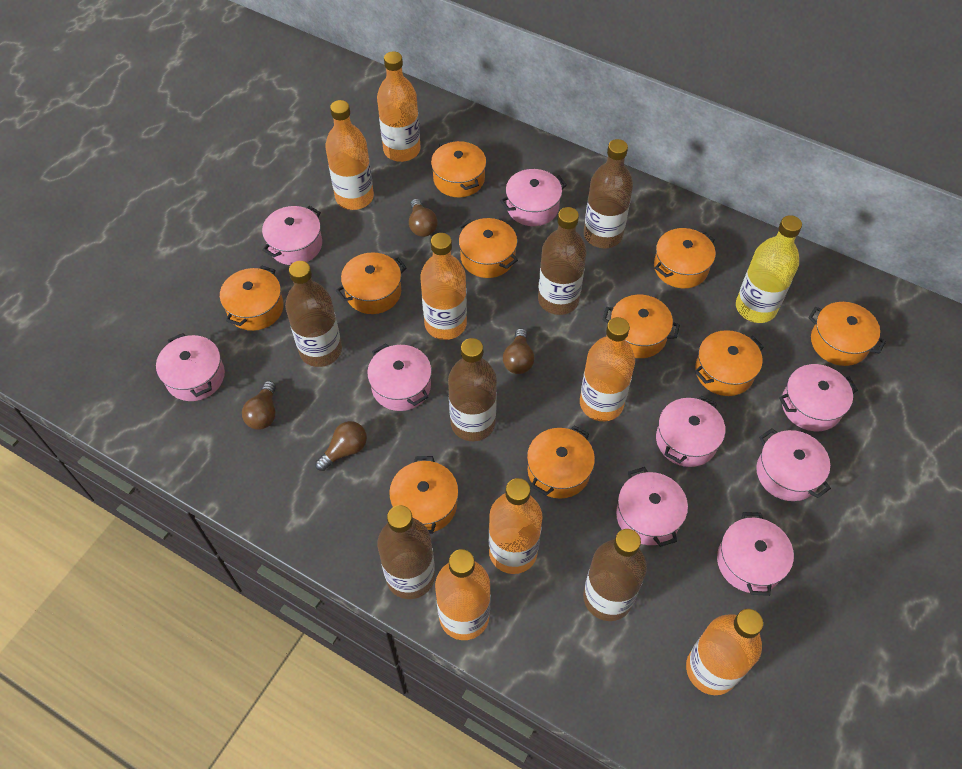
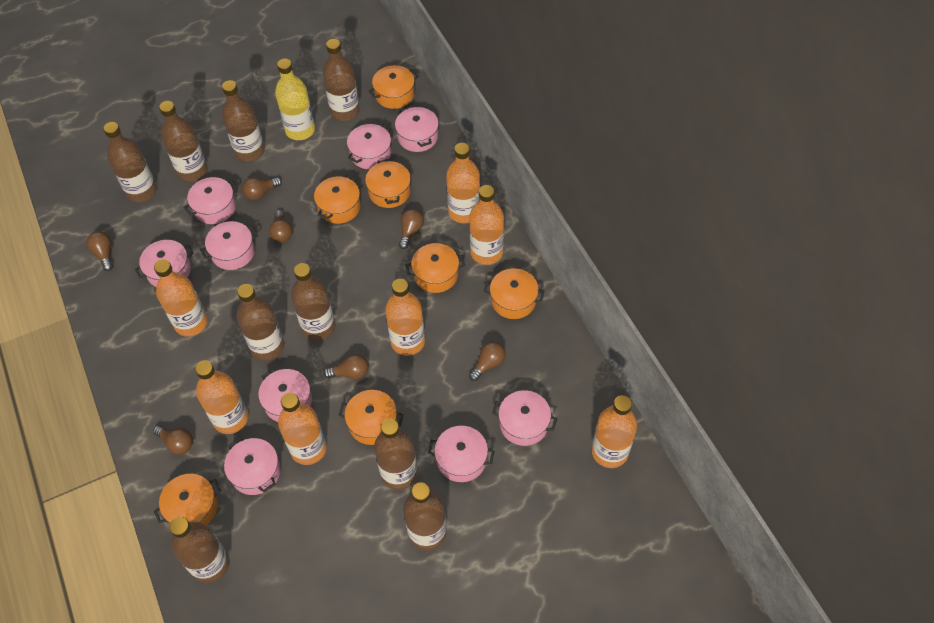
brown bottle: [285,261,342,367] [377,505,435,599] [448,338,497,441] [538,207,587,315] [583,529,647,621] [584,139,633,248] = 6 -> [103,122,157,202] [159,101,208,182] [169,517,230,583] [222,80,265,162] [237,284,284,361] [291,263,335,341] [323,39,360,121] [374,418,418,490] [403,482,447,551] = 9
brown light bulb: [242,381,276,430] [315,421,367,471] [409,199,438,237] [503,328,534,374] = 4 -> [86,231,113,271] [153,425,193,455] [242,177,282,200] [269,210,293,243] [323,354,369,379] [399,209,424,249] [469,341,506,381] = 7
orange pot: [220,265,284,331] [336,252,407,314] [389,456,459,534] [431,140,486,198] [459,218,518,278] [527,425,595,499] [603,295,680,358] [654,228,716,288] [695,330,764,396] [808,302,886,366] = 10 -> [154,474,221,526] [314,175,361,224] [338,390,404,445] [365,159,411,208] [369,66,418,109] [406,243,465,293] [484,268,545,319] = 7

